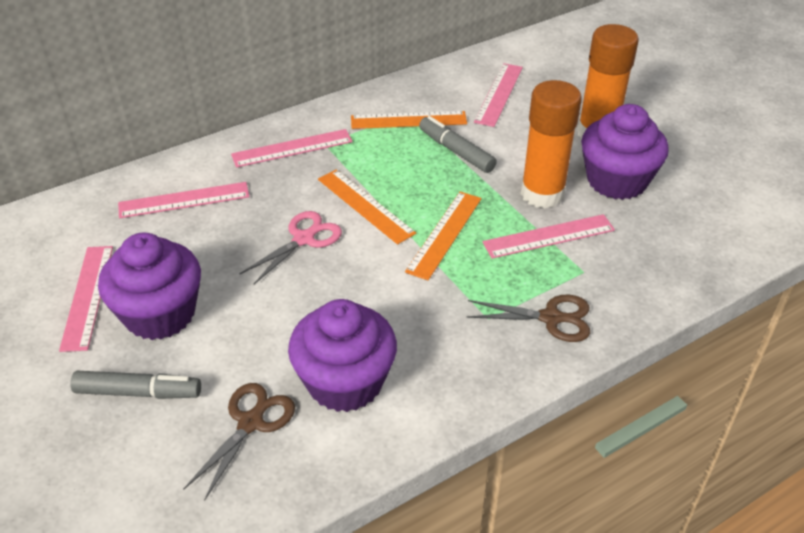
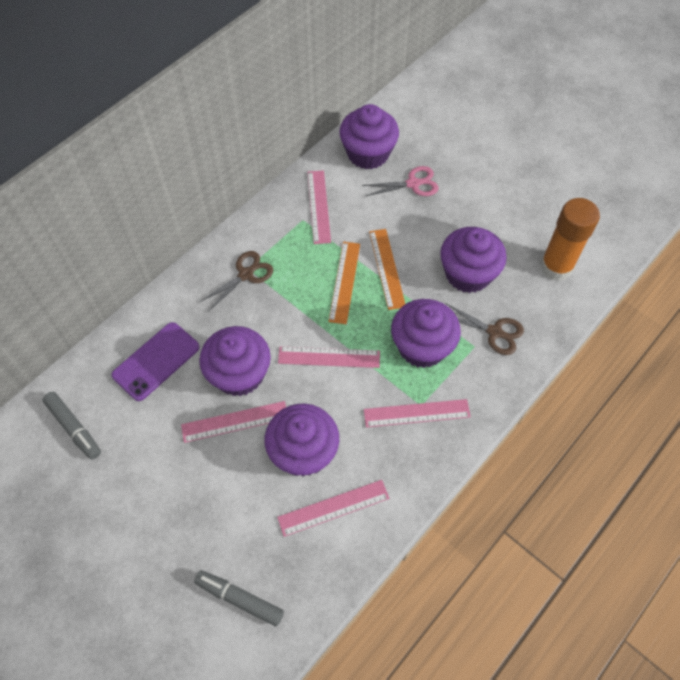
orange glue stick: [521,80,582,208] [577,24,639,140] = 2 -> [540,198,600,281] = 1
orange ruler: [318,170,416,245] [351,111,467,129] [405,192,482,280] = 3 -> [328,242,360,324] [369,229,405,310] = 2
purple cupcake: [98,233,201,340] [288,299,397,412] [581,104,669,200] = 3 -> [199,326,271,396] [265,403,339,477] [339,104,399,169] [391,299,461,368] [440,227,507,293] = 5
purple phone: none = 0 -> [111,322,200,401] = 1

